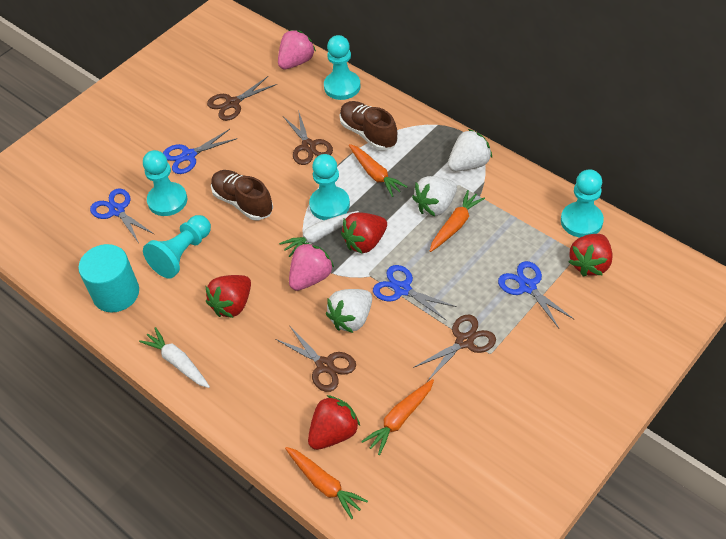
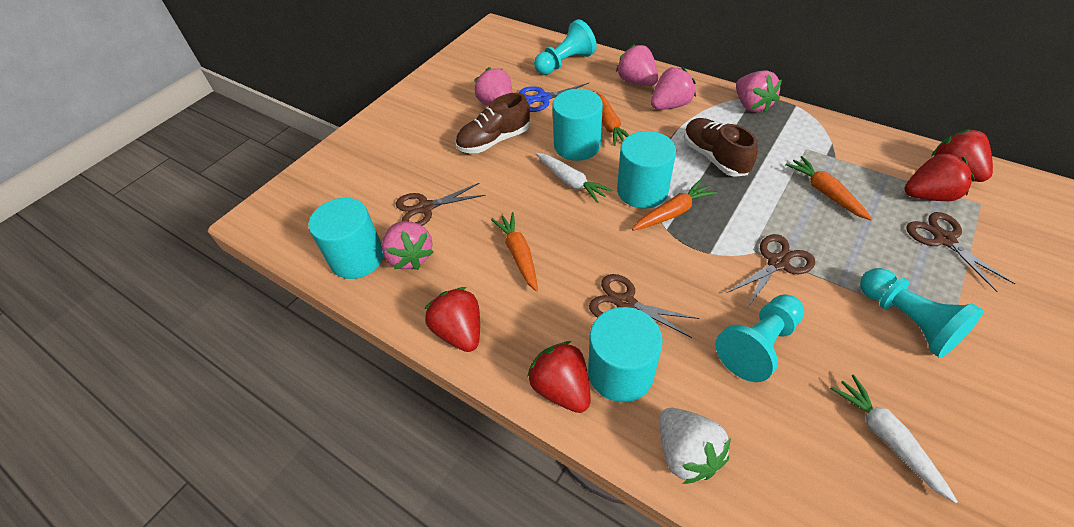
blue scissors: [90,188,154,243] [163,129,238,174] [373,265,457,321] [498,261,575,328] = 4 -> [519,83,595,112] = 1
pink strawberry: [278,30,316,69] [289,242,334,291] = 2 -> [382,221,434,270] [474,67,512,106] [616,44,658,86] [651,67,696,110] [736,70,782,113] = 5
turquoise cylinder: [78,244,139,313] = 1 -> [308,198,384,279] [552,89,603,161] [588,307,663,402] [617,131,676,208] = 4
turquoise pawn: [143,150,187,216] [143,215,211,279] [309,154,350,220] [324,35,361,100] [561,169,604,237] = 5 -> [534,19,597,75] [715,294,804,382] [860,268,984,358] = 3
white strawberry: [326,289,372,333] [412,176,457,216] [448,129,492,171] = 3 -> [660,408,731,484] = 1

